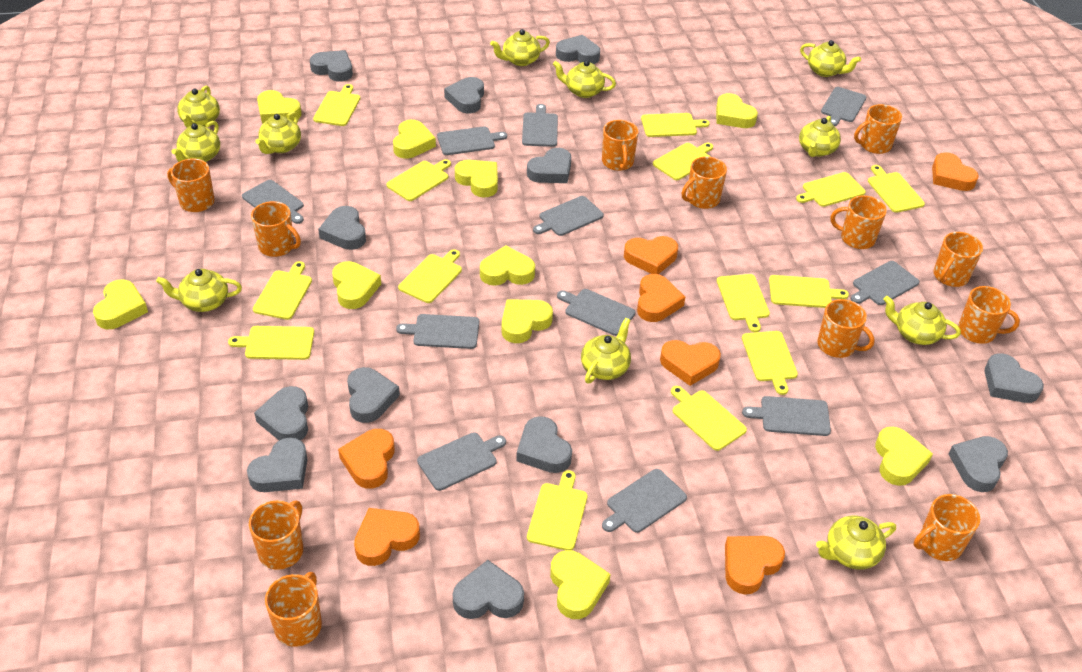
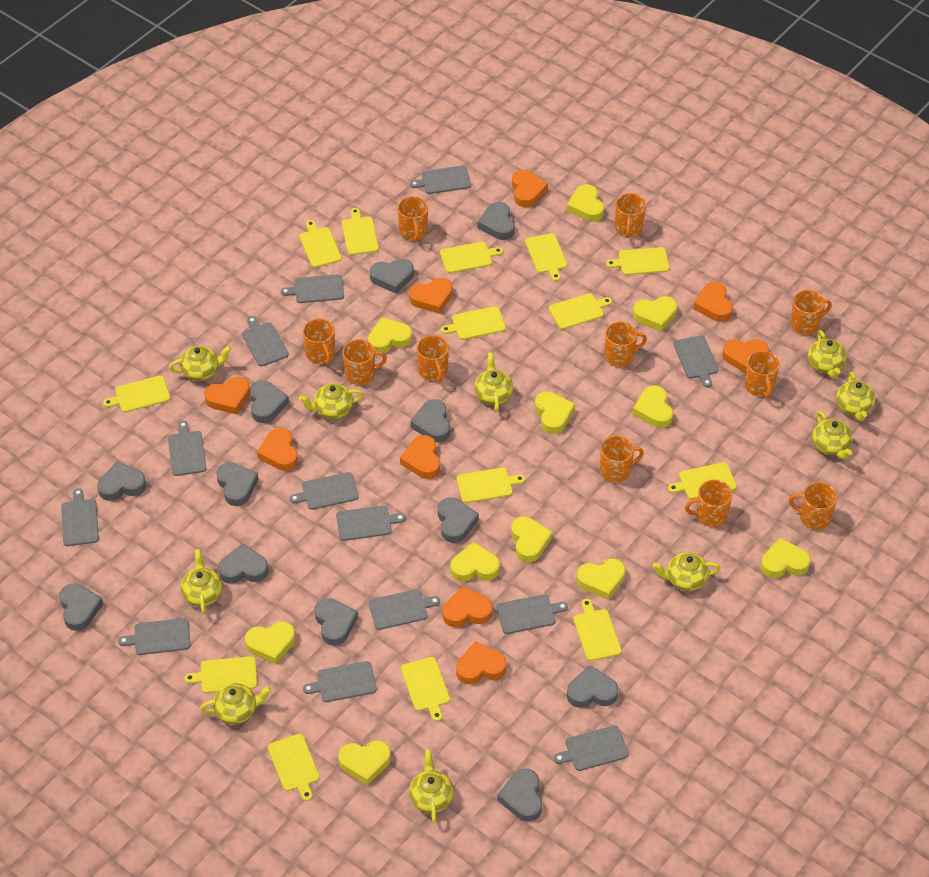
grey cutting board: [242,180,304,224] [396,314,479,349] [417,432,506,491] [437,126,507,155] [522,104,558,147] [533,196,604,236] [557,289,635,336] [602,469,687,533] [742,396,831,436] [821,87,866,126] [851,261,920,305] = 11 -> [61,488,99,546] [118,618,190,655] [168,421,206,476] [242,316,289,366] [281,274,344,303] [289,472,359,510] [303,661,377,702] [336,505,405,541] [369,589,440,630] [410,165,471,194] [496,594,568,634] [554,725,629,771] [674,335,719,387] = 13
orange heart: [338,429,395,489] [354,508,420,566] [624,236,678,274] [637,274,685,322] [660,340,721,386] [725,536,785,595] [932,152,979,191] = 7 -> [204,377,250,414] [257,428,298,471] [400,435,440,479] [409,278,453,314] [443,586,492,627] [456,641,506,684] [512,170,548,207] [693,282,733,322] [722,339,769,374] = 9
orange mug: [167,159,215,212] [249,500,303,570] [251,201,301,257] [265,572,322,647] [602,120,639,171] [682,156,727,209] [817,299,875,358] [831,195,887,249] [854,104,902,154] [914,494,980,561] [934,232,983,287] [958,286,1020,344] = 12 -> [303,318,335,365] [342,339,387,385] [397,196,428,241] [417,335,449,382] [600,436,644,482] [605,321,647,367] [615,193,646,238] [685,480,732,527] [745,350,780,398] [789,482,837,530] [790,290,832,335] = 11
yellow heart: [93,280,148,329] [257,90,302,124] [332,261,381,309] [393,120,436,159] [455,160,498,197] [480,245,535,286] [502,299,553,343] [550,550,611,619] [716,93,758,128] [875,427,933,486] = 10 -> [245,621,295,664] [338,740,391,785] [368,317,412,353] [451,542,500,582] [511,516,553,562] [535,391,575,434] [567,184,604,222] [577,558,626,600] [632,385,673,428] [633,296,678,332] [761,538,811,578] = 11
yellow teapot: [156,269,242,312] [172,121,220,162] [177,86,220,128] [255,111,301,154] [490,29,550,66] [553,60,616,98] [581,318,631,383] [799,116,841,157] [800,40,861,77] [816,516,896,570] [883,296,961,345] = 11 -> [169,346,232,381] [181,549,222,615] [200,683,271,724] [299,383,364,419] [409,750,454,823] [475,353,513,412] [653,552,721,591] [808,330,847,378] [812,411,852,460] [836,371,876,421] = 10

